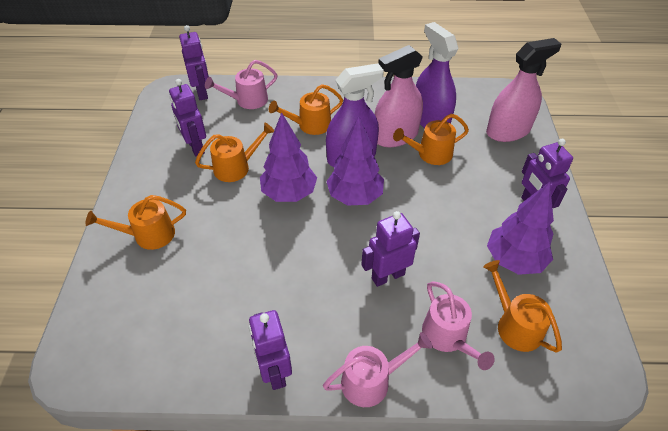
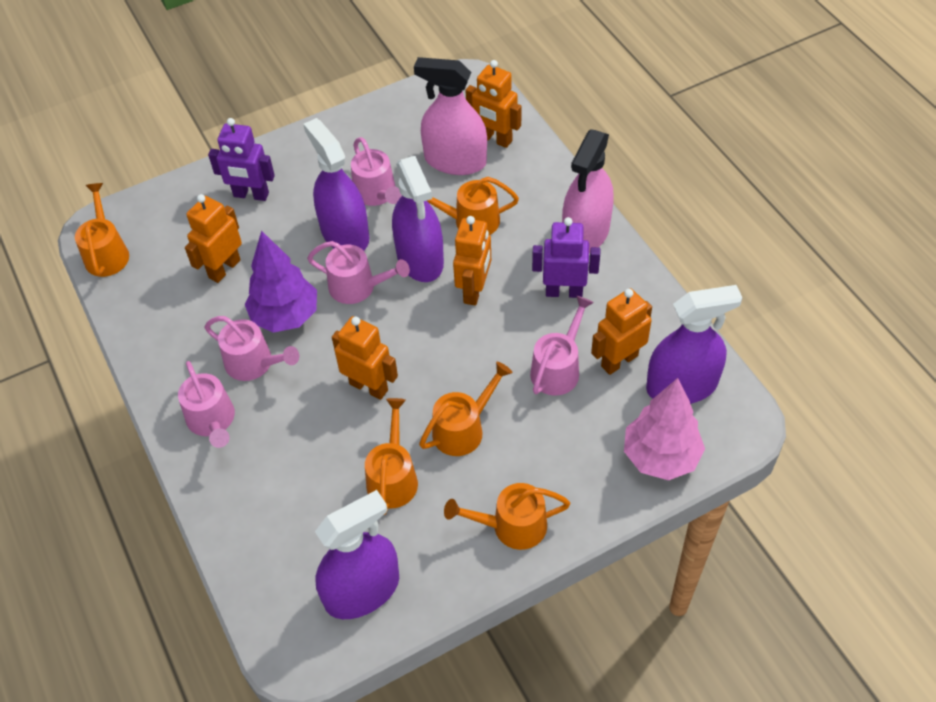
orange robot: none = 0 -> [185,194,242,283] [332,316,398,400] [453,216,491,306] [465,60,521,148] [591,288,652,375] = 5
pink tree: none = 0 -> [624,378,705,480] = 1
pink watering can: [205,60,277,109] [323,332,432,407] [422,281,495,370] = 3 -> [178,361,235,448] [205,316,299,381] [307,241,410,304] [351,137,402,206] [530,296,594,396] = 5
purple robot: [169,79,206,156] [179,25,209,100] [249,310,292,390] [361,211,420,287] [521,139,573,208] = 5 -> [208,118,275,201] [532,217,600,298] = 2
purple spray bottle: [326,63,384,167] [416,22,458,128] = 2 -> [303,118,369,251] [315,490,399,619] [392,156,444,282] [646,285,742,404] = 4
purple tree: [260,112,317,202] [326,116,384,206] [487,182,554,275] = 3 -> [245,230,317,333] = 1

